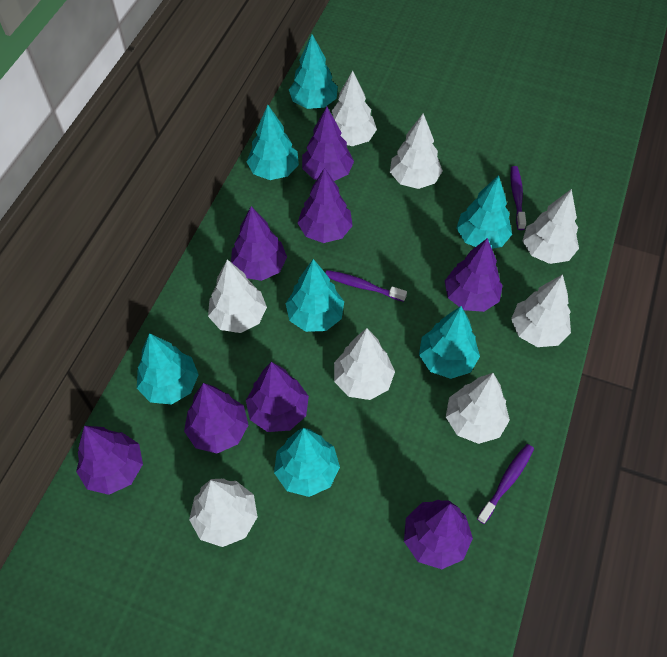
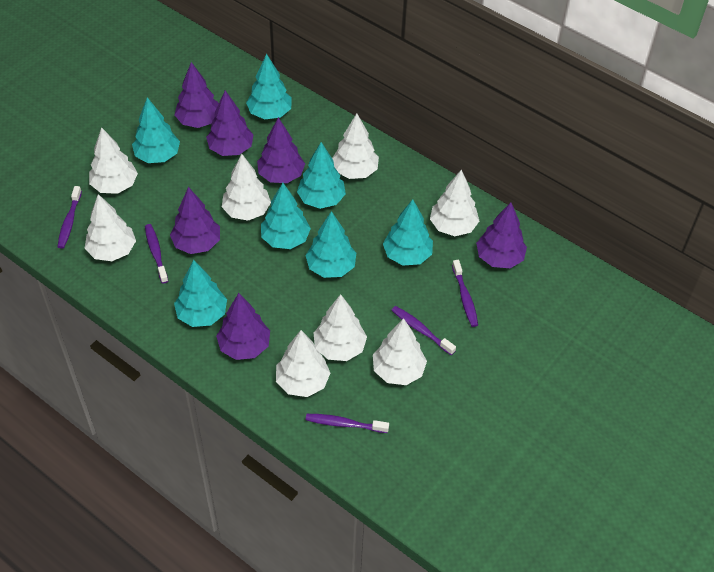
purple toothbrush: [326,270,407,302] [477,444,534,524] [510,166,526,230] = 3 -> [57,186,82,248] [145,224,168,284] [306,414,389,433] [391,306,456,355] [452,260,478,327] = 5
purple tree: [76,426,143,495] [184,383,248,453] [231,206,287,281] [246,362,309,432] [298,168,353,243] [302,107,354,181] [404,500,473,569] [445,238,503,312] = 8 -> [170,187,220,254] [174,62,219,128] [206,90,254,156] [216,293,270,360] [257,117,305,183] [476,202,527,268] = 6

